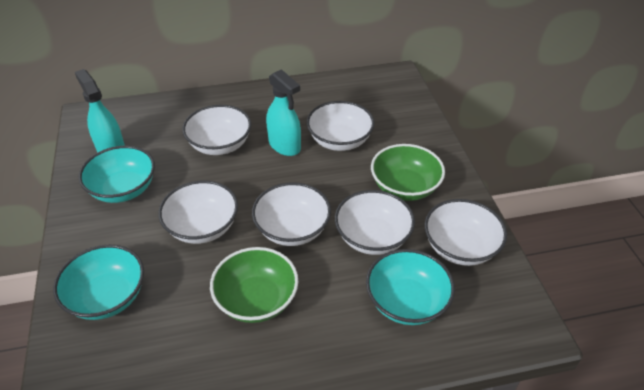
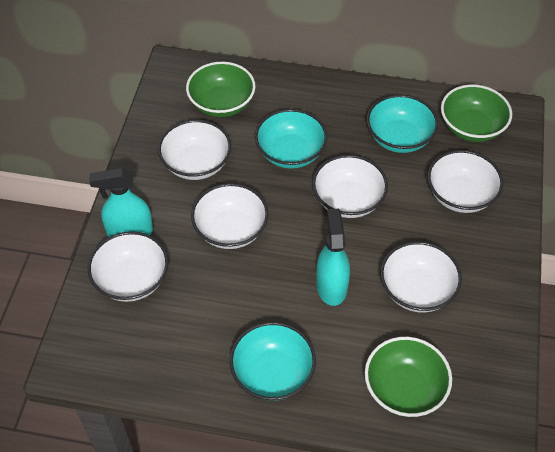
green bowl: [210,247,298,323] [371,144,445,201] = 2 -> [186,62,255,117] [365,337,452,417] [441,85,512,142] = 3

